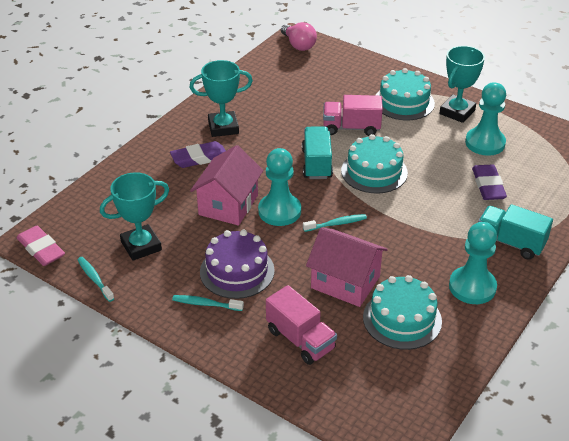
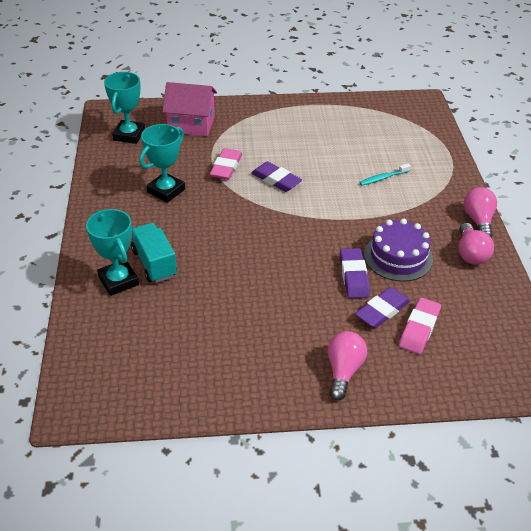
pink eraser: [17,226,65,266] = 1 -> [210,148,242,180] [399,297,441,354] = 2
pink house: [190,145,264,226] [306,227,388,307] = 2 -> [162,82,217,136] = 1
pink light bulb: [281,22,317,51] = 1 -> [328,331,367,400] [459,223,494,265] [464,187,497,238] = 3
pink truck: [266,285,337,365] [323,95,383,136] = 2 -> none = 0
purple eraser: [170,141,226,168] [472,164,507,200] = 2 -> [251,161,302,192] [340,248,370,298] [355,287,410,328] = 3
turquoise cake: [341,134,408,193] [363,275,442,350] [375,68,435,120] = 3 -> none = 0
turquoise pawn: [258,148,301,226] [449,222,497,304] [465,82,506,156] = 3 -> none = 0
turquoise toothbrush: [77,257,114,302] [172,295,244,311] [303,214,367,232] = 3 -> [359,163,411,186] = 1
turquoise truck: [302,126,333,179] [478,204,553,260] = 2 -> [131,223,177,283] = 1

